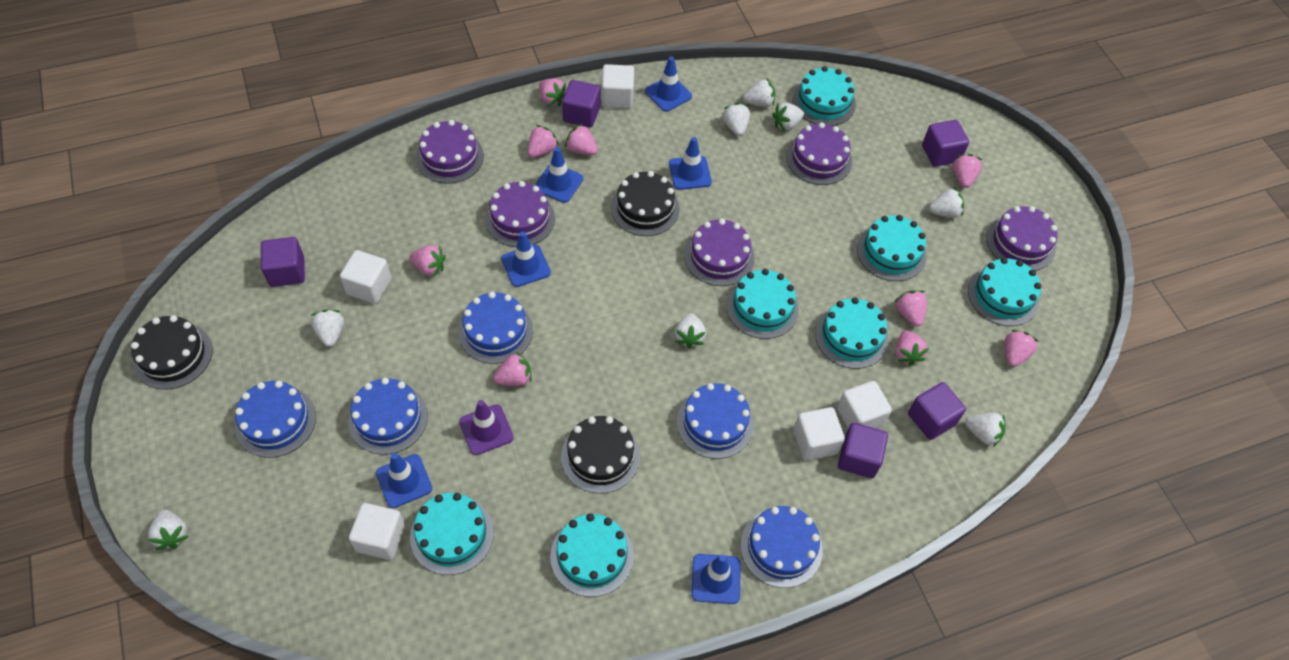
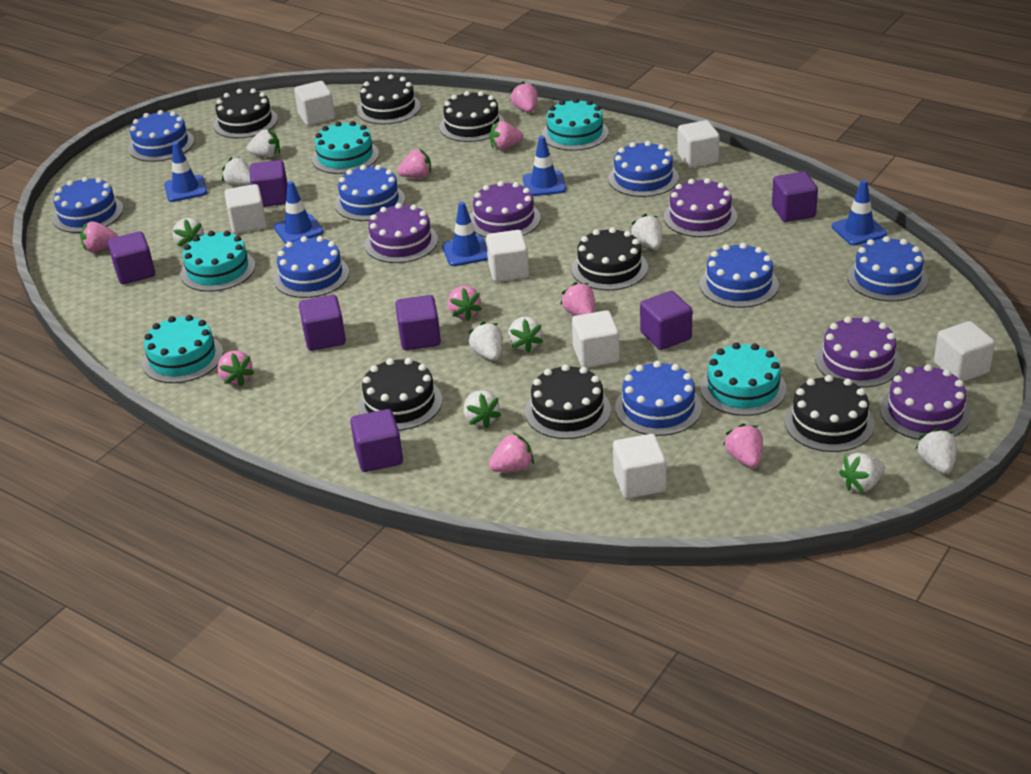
black cake: [131,315,212,389] [561,416,640,494] [611,171,680,236] = 3 -> [213,88,278,138] [357,75,421,124] [358,358,442,430] [439,91,505,142] [525,364,611,439] [572,227,648,290] [784,375,875,452] = 7
blue cake: [235,381,316,458] [348,378,428,455] [458,292,533,364] [677,383,754,459] [740,506,823,588] = 5 -> [52,177,123,233] [128,110,194,162] [274,236,349,298] [335,165,405,221] [608,141,679,197] [615,361,702,436] [700,243,779,308] [847,236,928,301] = 8
blue traffic cone: [376,453,432,508] [501,232,551,287] [535,147,583,203] [645,56,692,112] [669,137,712,190] [691,554,741,604] = 6 -> [164,142,207,202] [274,181,324,244] [442,202,488,266] [523,136,566,196] [832,180,887,246] = 5
purple cube: [261,237,305,287] [562,80,600,128] [838,423,888,478] [908,382,966,440] [922,120,969,167] = 5 -> [108,231,155,284] [250,160,287,207] [299,295,346,351] [350,409,403,472] [395,295,441,350] [640,291,692,350] [772,171,818,222] = 7
purple traffic cone: [459,400,514,455] = 1 -> none = 0
turquoise cake: [410,493,494,575] [550,513,634,597] [727,269,799,339] [792,66,856,126] [815,297,888,369] [857,215,927,281] [968,258,1041,326] = 7 -> [142,315,223,383] [180,231,255,292] [312,121,379,174] [542,98,609,151] [700,342,787,416] = 5
white cube: [340,250,391,304] [349,503,405,560] [601,64,634,108] [793,407,845,461] [837,381,892,429] = 5 -> [224,184,267,234] [294,81,335,126] [486,230,529,282] [572,310,620,368] [613,434,666,498] [677,120,720,168] [934,321,995,382] = 7
white strawberry: [148,510,189,550] [310,309,344,347] [675,313,706,349] [722,103,750,136] [743,79,775,107] [772,102,804,131] [929,187,964,218] [965,412,1005,447] = 8 -> [173,218,204,248] [222,157,251,186] [247,129,280,158] [464,390,501,428] [468,322,503,361] [508,317,543,353] [631,214,662,250] [839,453,885,492] [915,428,957,474] = 9

